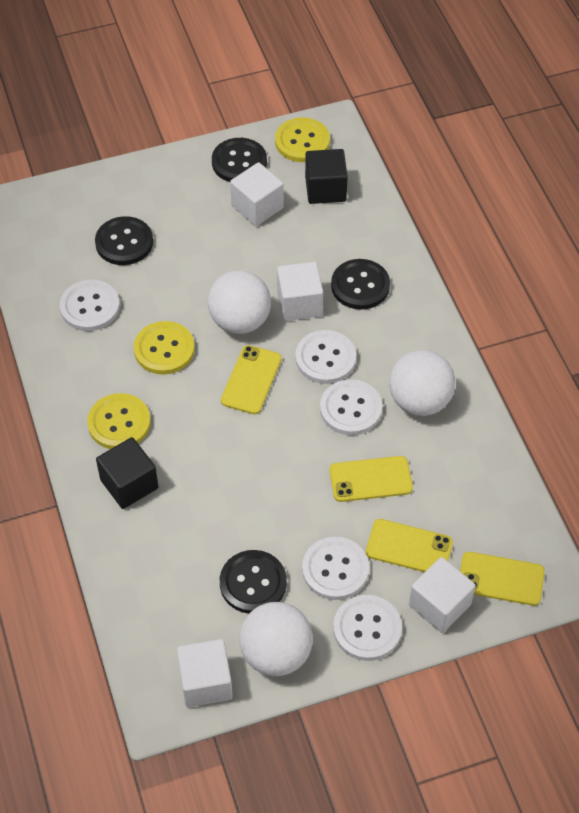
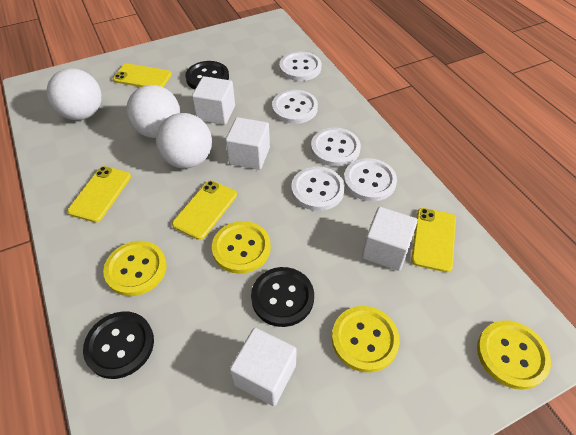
black button: [95,216,153,265] [212,138,267,182] [220,550,287,613] [331,259,390,310] = 4 -> [83,311,154,379] [185,61,229,89] [251,267,314,327] = 3
black cube: [96,437,158,509] [305,149,348,204] = 2 -> none = 0
yellow button: [87,393,151,449] [134,321,195,375] [275,118,330,162] = 3 -> [103,241,167,296] [212,221,271,274] [332,306,400,373] [477,320,551,390] = 4

